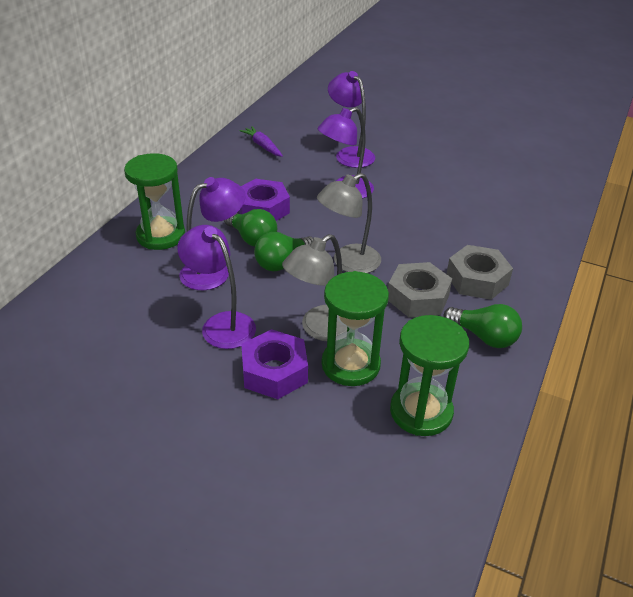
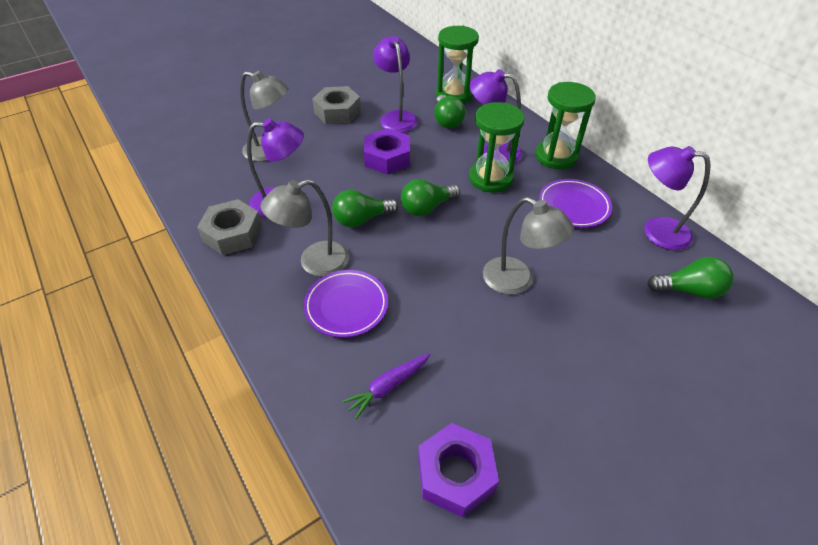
green light bulb: [224,209,277,247] [254,232,313,271] [444,304,522,348] = 3 -> [332,190,398,227] [401,179,460,216] [434,95,465,128] [647,257,734,299] = 4
grey lamp: [282,234,347,341] [317,173,381,273] = 2 -> [240,71,289,162] [261,179,349,277] [483,197,574,294] = 3
purple plate: none = 0 -> [303,270,388,338] [539,179,612,228] = 2

